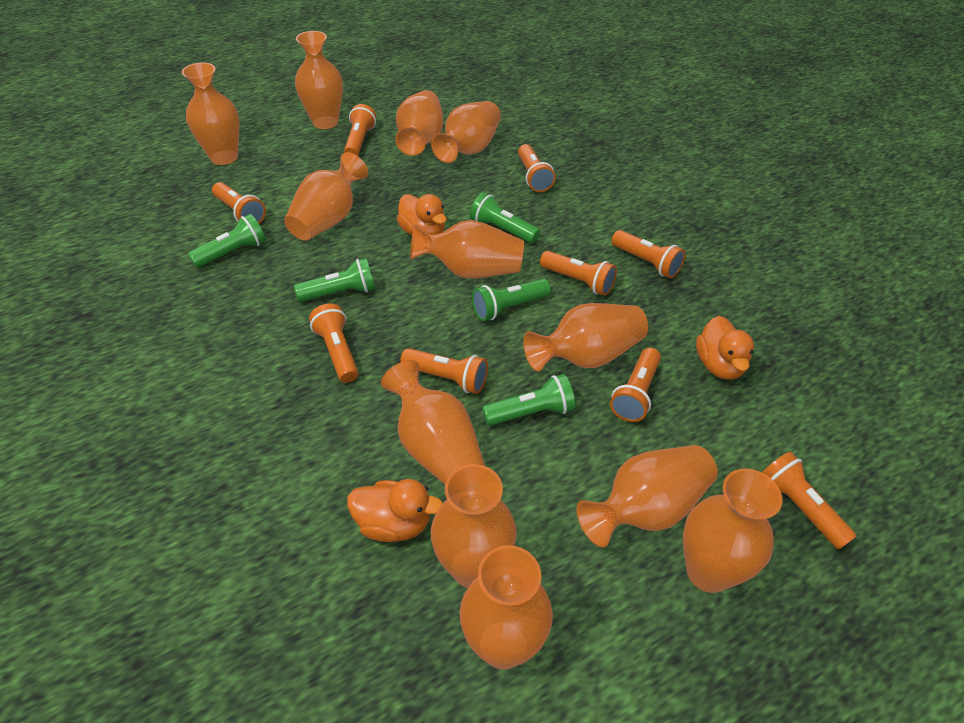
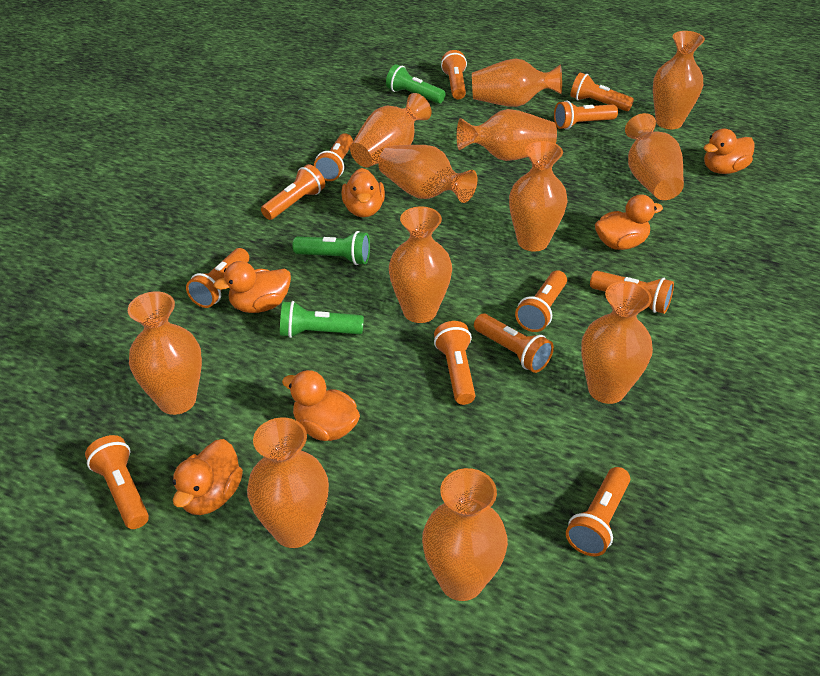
green flashlight: [188,214,266,268] [294,258,375,302] [470,193,540,243] [472,279,551,321] [482,374,575,426] = 5 -> [280,301,364,338] [292,231,370,265] [386,64,446,104] = 3
orange duck: [347,479,443,542] [397,194,447,236] [696,316,754,380] = 3 -> [173,439,243,515] [214,261,291,313] [282,370,360,441] [341,168,385,217] [595,194,663,250] [704,129,755,174] = 6
orange flashlight: [212,182,266,224] [309,304,358,383] [344,104,376,156] [400,348,488,394] [518,144,556,192] [540,251,617,296] [610,348,661,422] [611,230,686,278] [762,451,857,549] = 9 -> [85,435,149,529] [186,248,249,308] [261,164,325,220] [314,133,353,181] [434,321,475,405] [441,50,467,100] [474,314,554,373] [515,271,567,332] [554,100,618,130] [566,467,630,556] [570,72,634,111] [590,271,674,314] = 12

